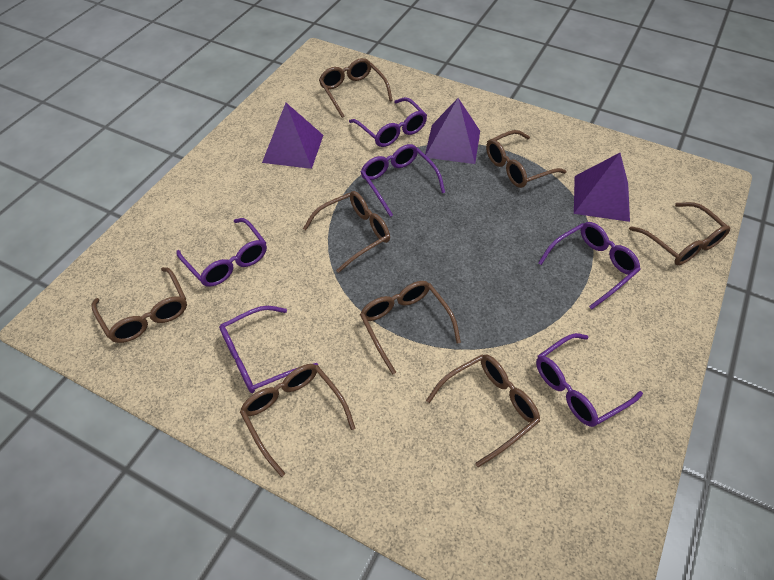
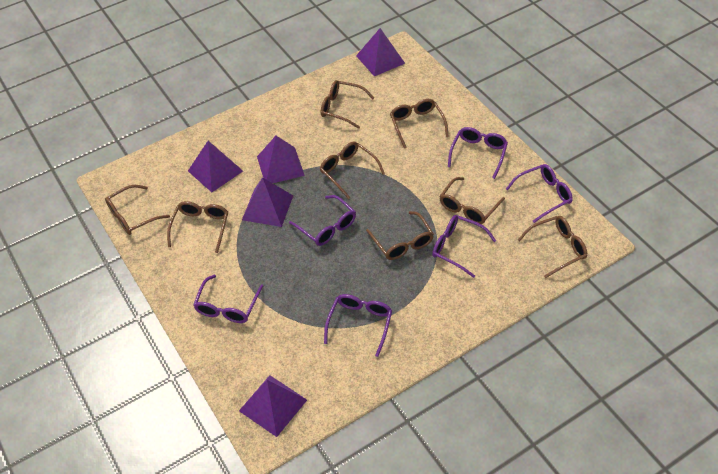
purple pyramid: [262,103,323,169] [425,98,480,164] [574,153,630,222] = 3 -> [188,141,243,192] [239,375,307,437] [242,177,293,227] [257,136,305,183] [356,28,405,76] = 5

